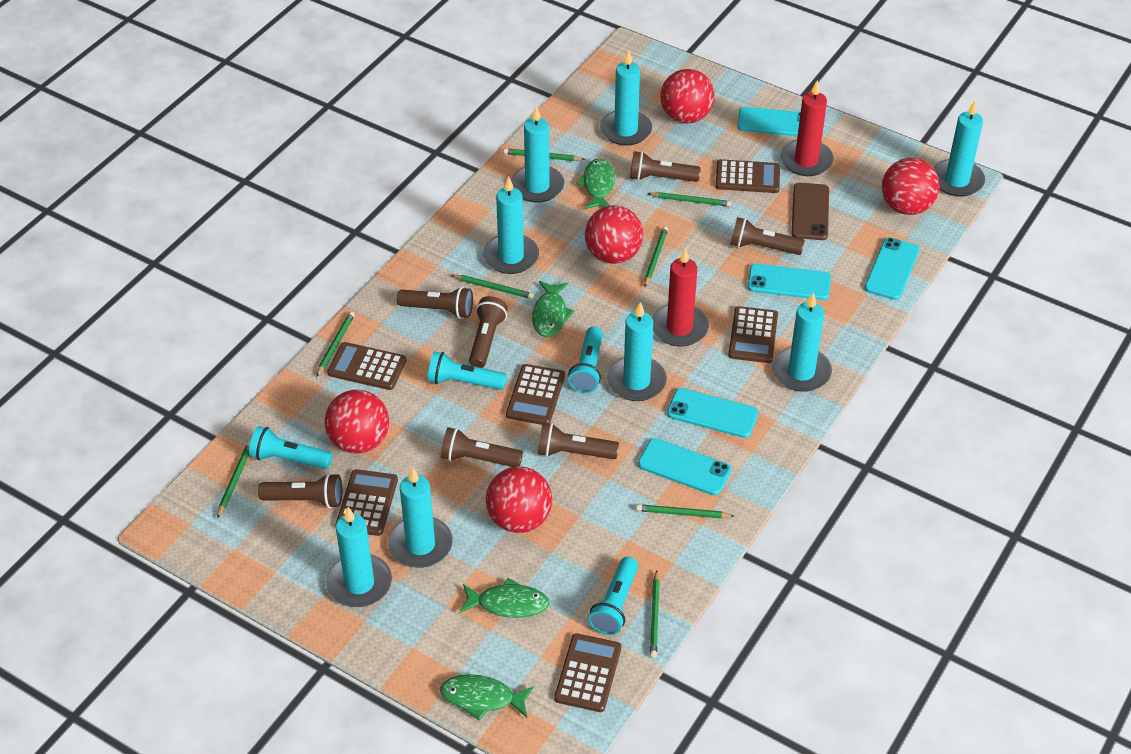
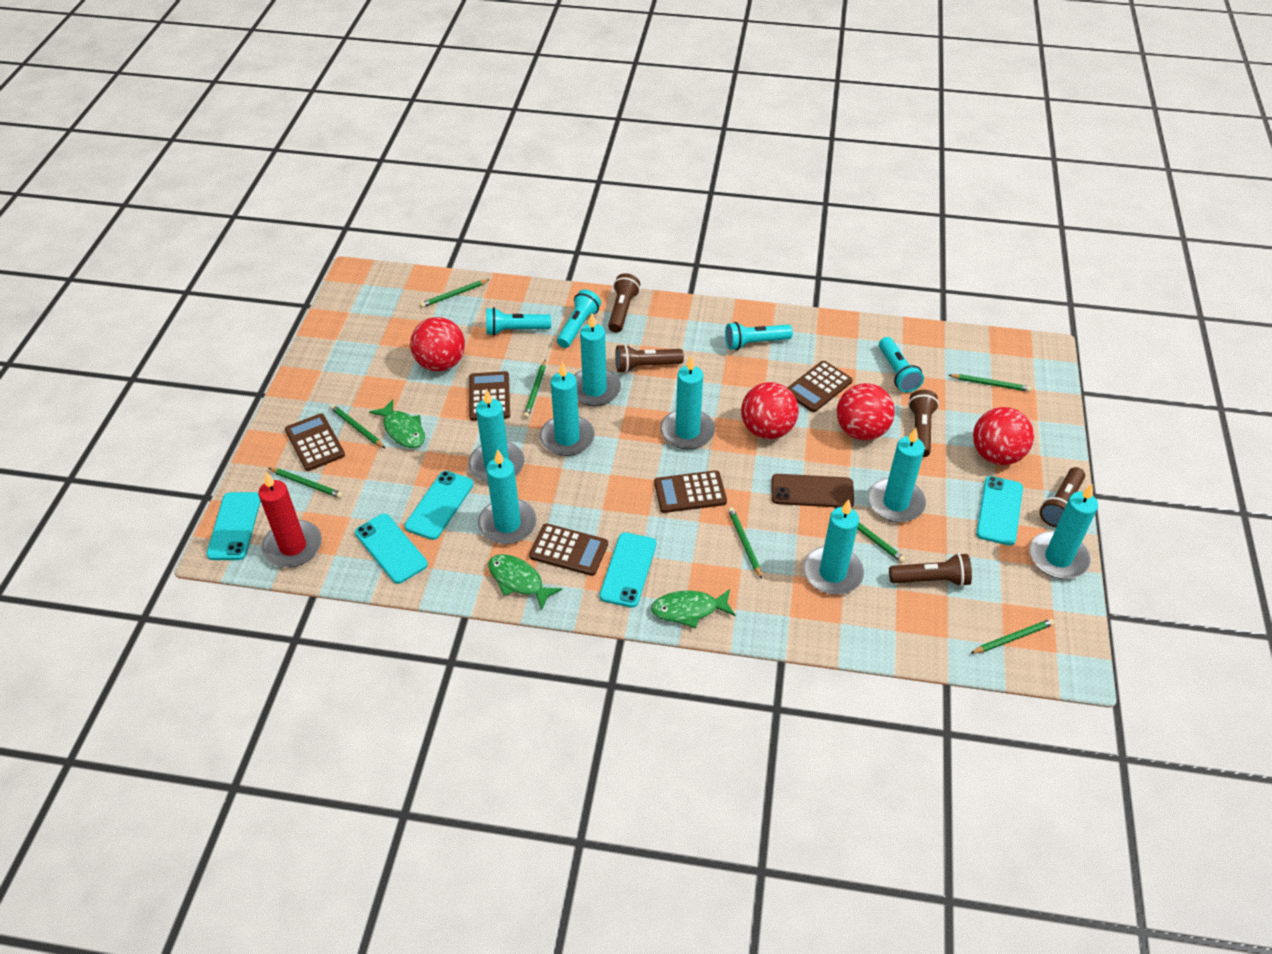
brown calculator: [327,342,407,390] [335,469,398,536] [506,364,565,425] [554,633,621,712] [716,159,780,193] [728,306,778,363] = 6 -> [285,413,345,471] [469,371,510,421] [529,523,608,576] [654,470,727,513] [787,361,853,412] = 5
brown flashlight: [258,473,342,508] [397,287,473,319] [441,427,523,467] [469,296,508,368] [538,423,619,459] [630,151,701,182] [730,217,805,255] = 7 -> [608,273,640,333] [615,344,684,373] [889,553,972,587] [908,390,939,457] [1040,467,1085,527] = 5
green fish: [440,674,534,721] [459,578,549,618] [532,281,574,337] [576,158,615,209] = 4 -> [369,399,425,448] [488,554,562,610] [651,589,736,629] = 3
red ball: [325,390,389,453] [486,466,552,533] [585,205,643,264] [660,69,715,123] [882,158,940,215] = 5 -> [410,317,465,372] [741,382,798,439] [837,383,895,440] [973,407,1034,465] = 4
red candle: [652,248,709,347] [780,80,834,176] = 2 -> [258,472,322,567] = 1

